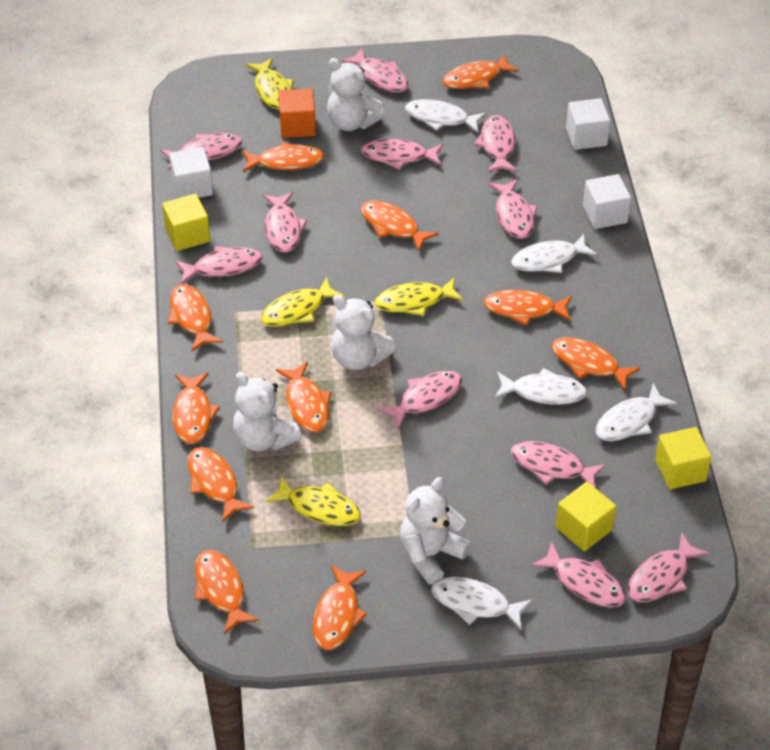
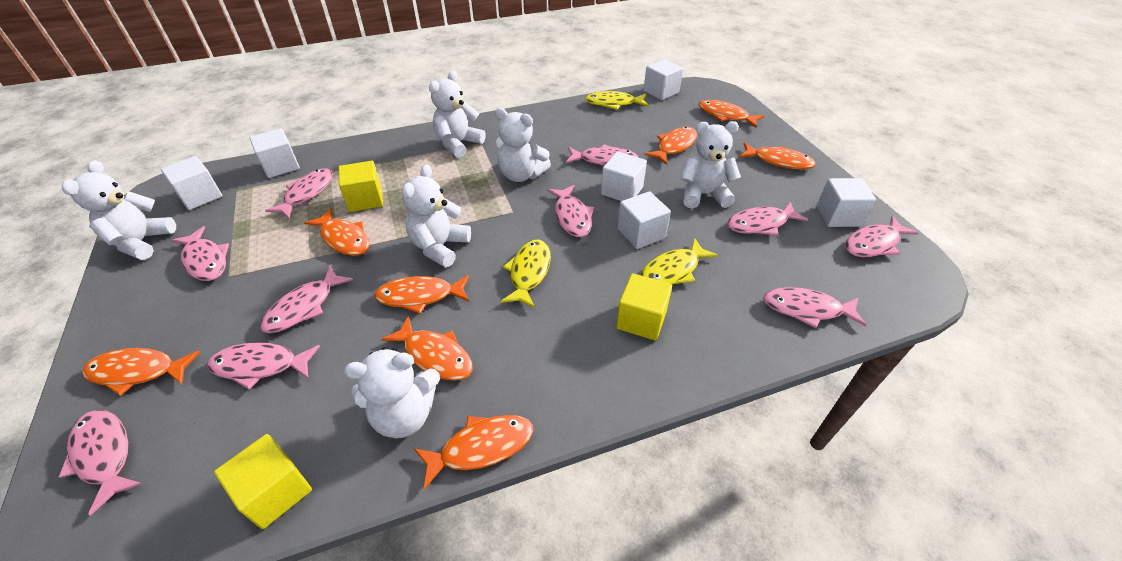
orange cube: [278,88,316,138] = 1 -> none = 0
orange fish: [168,284,223,352] [172,373,220,444] [188,447,254,523] [195,550,259,634] [242,142,324,172] [276,362,331,432] [313,565,367,650] [361,200,438,251] [442,54,519,89] [483,290,572,325] [552,337,640,390] = 11 -> [82,348,200,396] [304,208,370,256] [374,275,469,314] [381,316,473,381] [414,415,533,489] [644,127,697,165] [698,100,764,128] [739,142,816,169] = 8
pink fish: [160,133,242,170] [175,246,263,284] [263,192,307,252] [341,48,408,92] [361,139,443,170] [378,370,462,429] [474,115,517,172] [488,179,538,239] [511,441,606,487] [531,542,626,607] [627,532,710,602] = 11 -> [59,410,142,516] [171,226,229,281] [207,342,320,390] [260,266,353,333] [265,168,333,219] [547,185,594,237] [566,144,639,166] [727,202,808,236] [763,287,866,328] [845,216,919,257] = 10
white cube: [169,147,213,198] [566,98,610,150] [583,174,631,229] = 3 -> [161,156,222,210] [249,128,300,178] [601,151,647,201] [618,191,671,249] [644,59,683,100] [816,178,876,227] = 6
white fish: [405,99,486,133] [431,577,532,629] [494,368,587,405] [511,234,597,273] [596,383,677,441] = 5 -> none = 0
white teddy bear: [233,372,302,451] [327,58,385,131] [331,295,396,370] [400,477,471,584] = 4 -> [62,160,176,260] [344,347,440,438] [402,164,471,267] [429,71,486,158] [495,108,551,182] [680,121,741,209] = 6
yellow fish: [246,58,294,110] [261,277,345,327] [265,476,361,526] [375,277,464,316] = 4 -> [501,239,551,308] [585,91,649,110] [640,238,718,285] = 3

